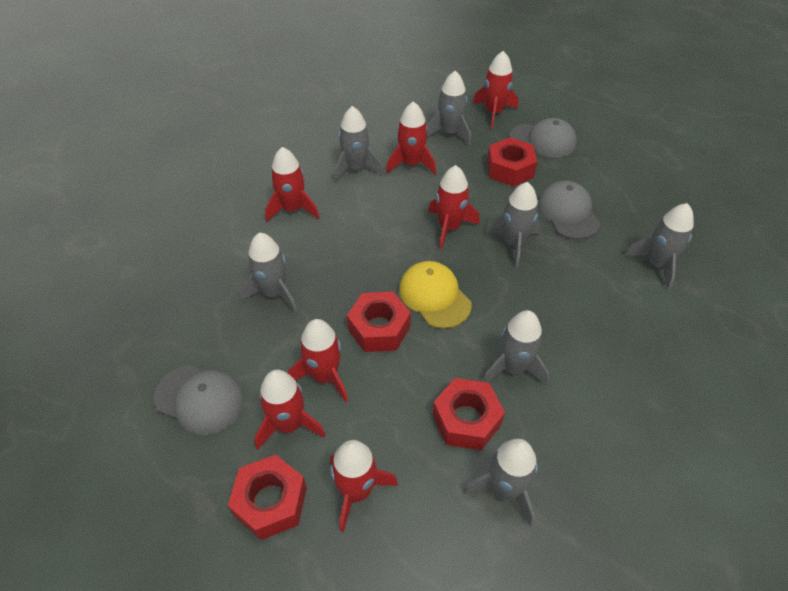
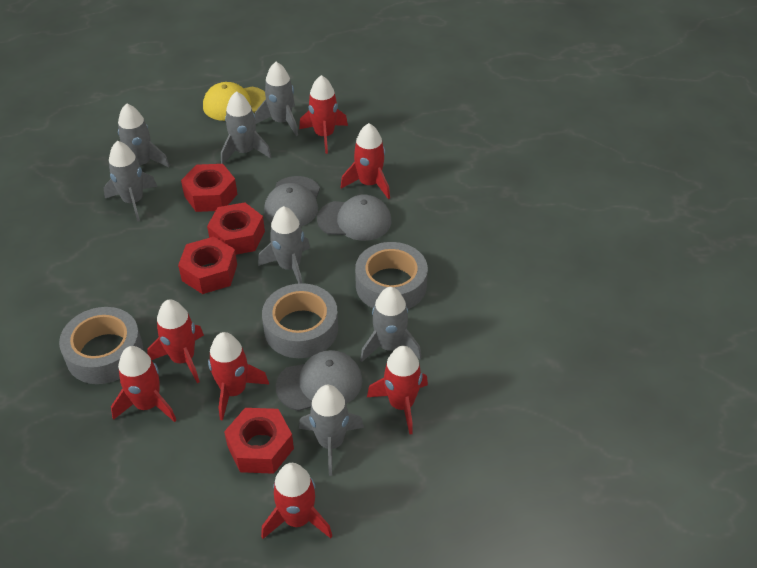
grey tape: none = 0 -> [59,307,143,384] [262,283,338,358] [355,242,428,309] = 3

